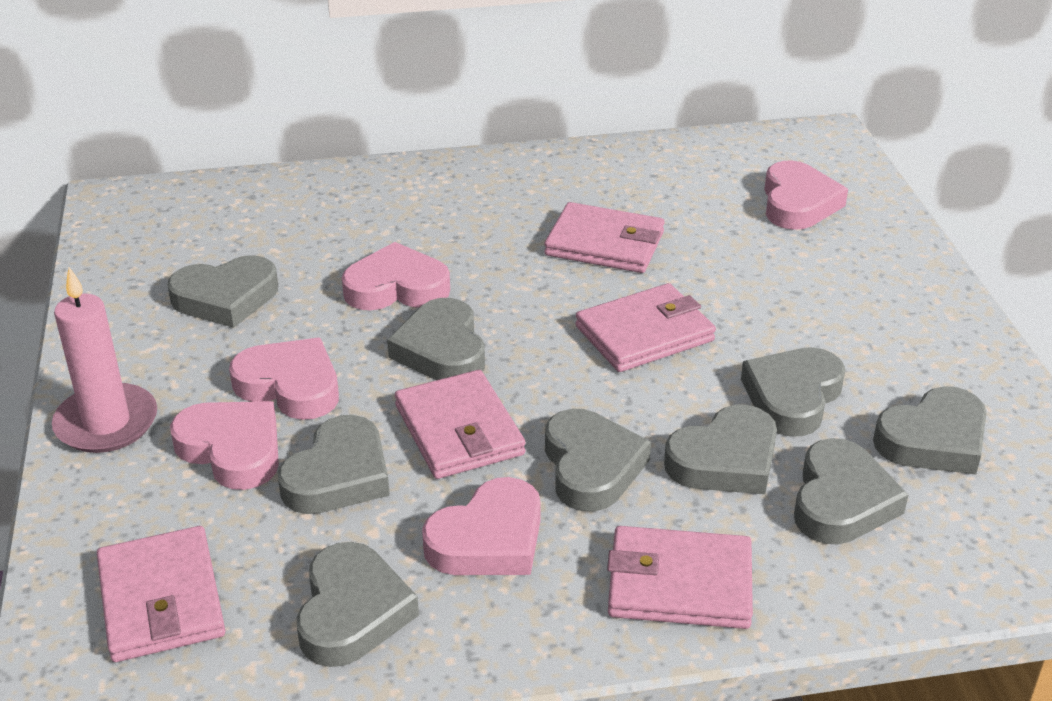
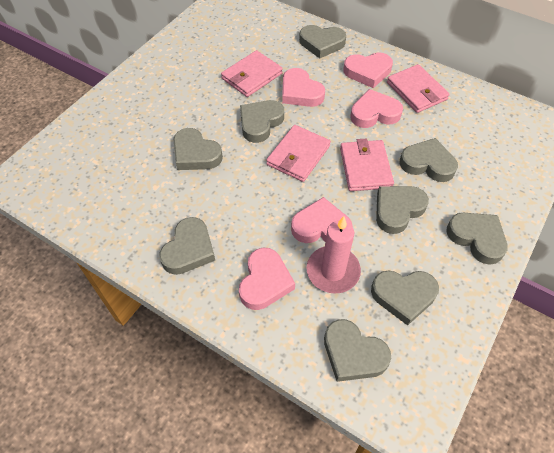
pink wallet: [97,526,225,662] [395,370,525,479] [544,202,665,273] [575,283,716,372] [607,526,753,629] = 5 -> [221,50,283,97] [266,125,331,182] [340,138,394,191] [387,64,450,113] = 4

